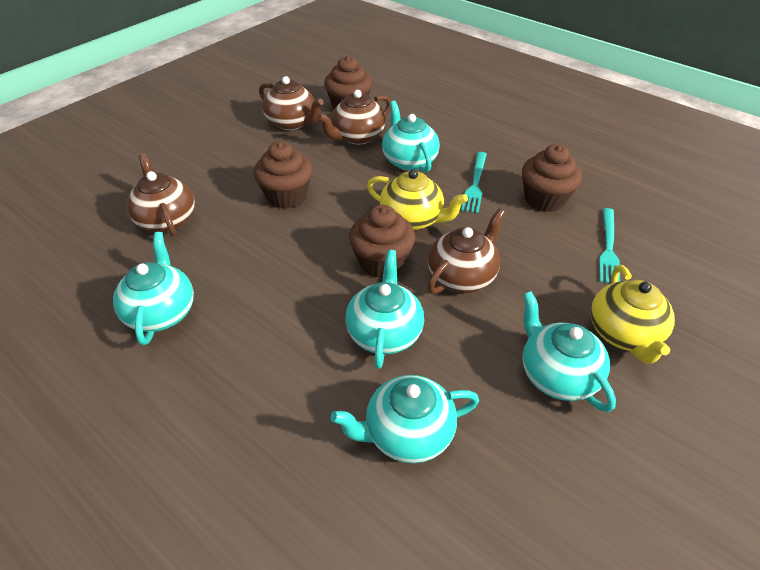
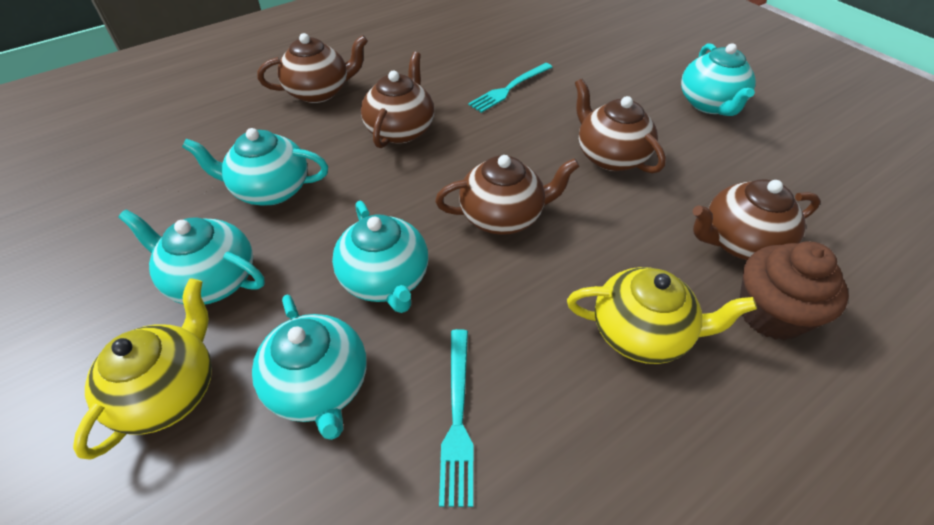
brown cupcake: [254,141,313,209] [324,56,372,109] [349,205,415,278] [522,144,582,212] = 4 -> [740,241,849,340] = 1
brown teapot: [126,154,195,236] [259,76,324,130] [317,90,391,145] [428,209,505,294] = 4 -> [257,33,368,103] [361,52,434,148] [435,155,580,235] [575,79,666,174] [693,179,820,260] = 5

